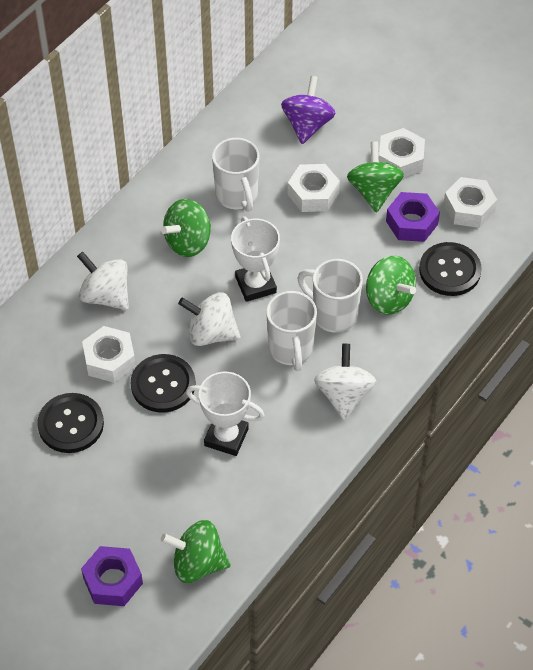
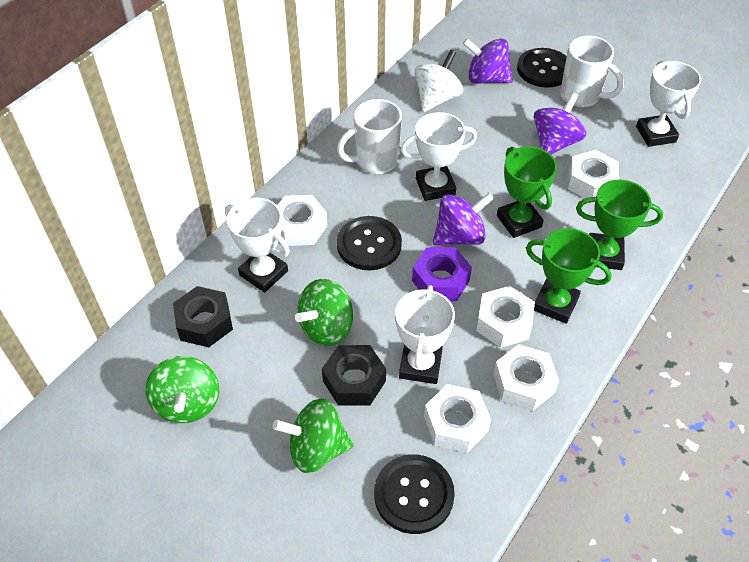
black nut: none = 0 -> [173,286,233,347] [322,345,386,406] = 2
green spinning top: [161,199,211,257] [161,520,231,583] [347,141,404,213] [366,256,416,315] = 4 -> [145,356,219,423] [273,398,354,473] [295,279,353,346] = 3
green trophy: none = 0 -> [497,146,557,238] [526,228,612,324] [576,179,663,270] = 3
purple nut: [81,546,143,606] [386,192,440,242] = 2 -> [412,247,472,301] = 1
purple spinning top: [281,76,336,144] = 1 -> [433,192,494,246] [463,38,513,84] [534,93,586,155] = 3
white mug: [212,138,259,212] [266,291,317,371] [298,259,363,333] = 3 -> [337,99,402,174] [560,35,624,107] = 2
white nut: [82,326,136,383] [288,164,340,212] [379,128,425,178] [443,177,497,228] = 4 -> [277,195,327,246] [424,384,491,453] [476,286,535,348] [493,344,559,411] [568,150,619,198] = 5
white spinning top: [77,252,129,310] [178,292,241,346] [314,344,376,421] = 3 -> [414,50,463,112] = 1
white trophy: [186,372,265,456] [231,216,280,302] = 2 -> [225,198,290,292] [395,285,455,384] [401,112,477,201] [636,61,701,147] = 4

